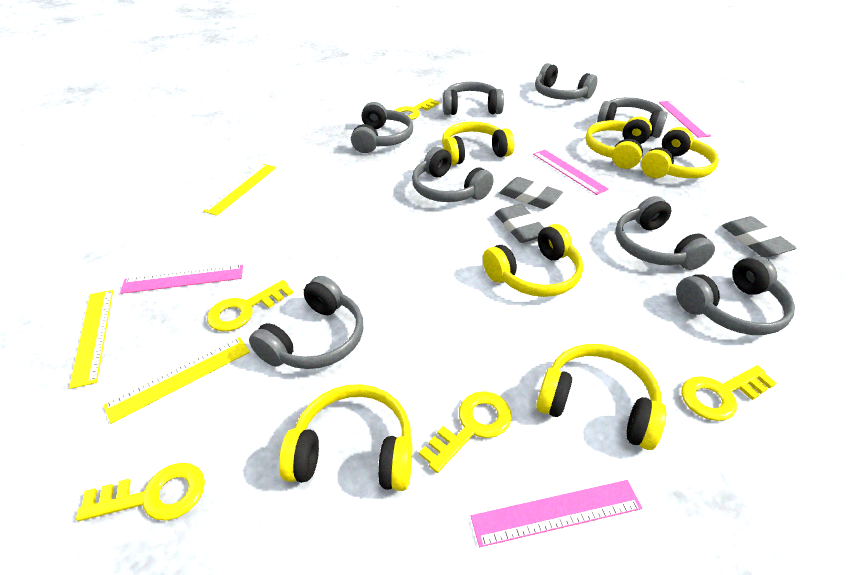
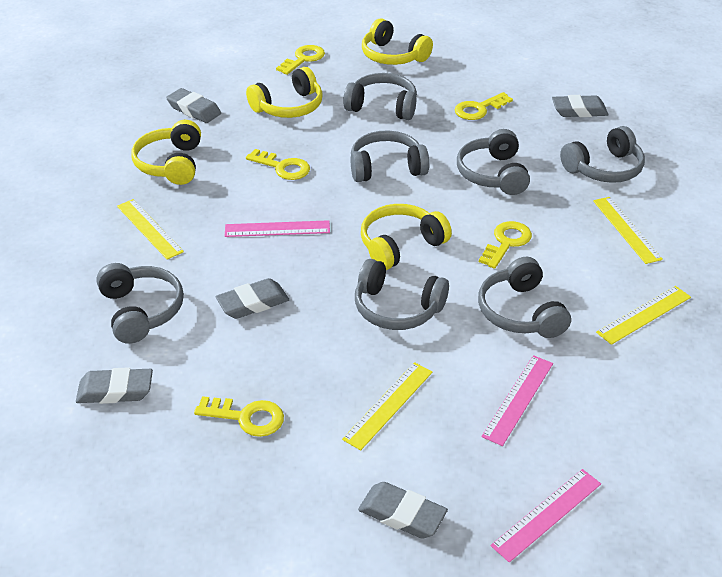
grey eraser: [495,204,545,243] [499,177,563,209] [722,216,796,257] = 3 -> [76,367,153,404] [166,88,221,123] [216,278,289,319] [358,482,448,539] [552,95,609,117] = 5
grey headphones: [249,276,363,369] [351,102,413,153] [412,147,494,202] [443,82,504,115] [535,63,598,100] [597,97,668,138] [615,196,715,270] [676,256,795,335] = 8 -> [96,263,184,344] [343,73,417,120] [350,131,429,182] [355,259,449,330] [457,129,530,195] [478,257,571,338] [560,126,645,183] = 7
pink ruler: [120,265,243,294] [470,480,642,547] [533,149,609,195] [659,101,712,138] = 4 -> [225,220,330,237] [481,355,553,446] [490,469,601,562] = 3
yellow headphones: [279,384,412,491] [442,122,515,165] [483,224,583,297] [536,344,666,450] [585,116,652,169] [641,127,719,178] = 6 -> [131,120,201,185] [246,67,323,118] [361,204,452,270] [362,18,433,65] = 4
yellow ruler: [69,290,113,389] [103,337,250,424] [203,164,276,216] = 3 -> [117,199,184,260] [342,362,432,450] [593,197,663,264] [596,286,691,345] = 4

